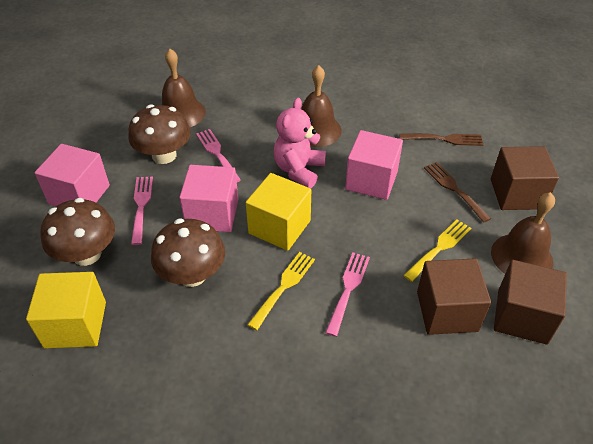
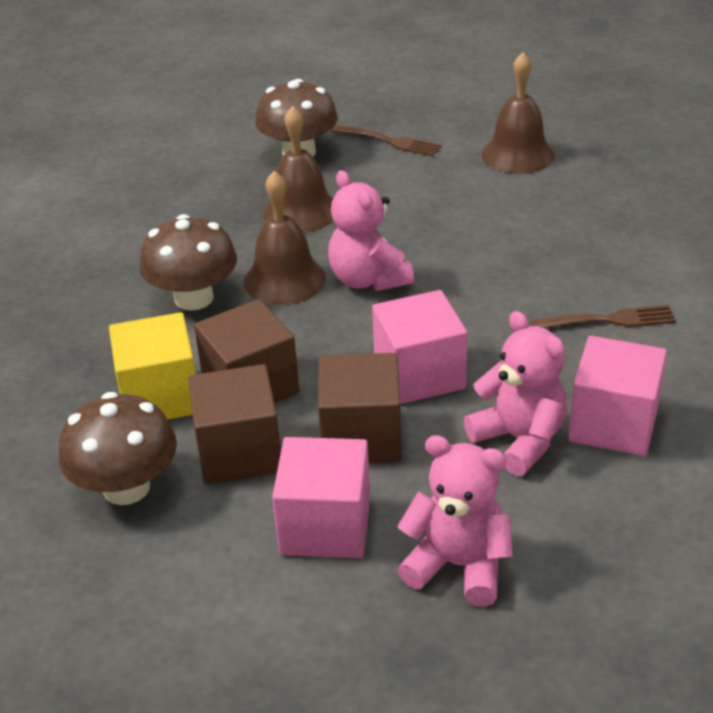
pink fork: [131,176,153,245] [196,129,241,182] [325,252,370,337] = 3 -> none = 0
pink teddy bear: [274,98,326,188] = 1 -> [328,170,414,291] [397,435,513,607] [464,311,567,476] = 3
yellow cube: [26,272,106,348] [246,173,311,251] = 2 -> [109,312,196,420] = 1
yellow fork: [248,252,315,330] [403,220,471,282] = 2 -> none = 0

